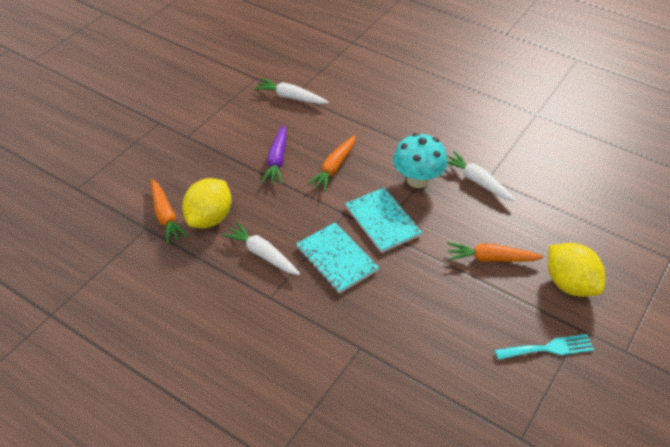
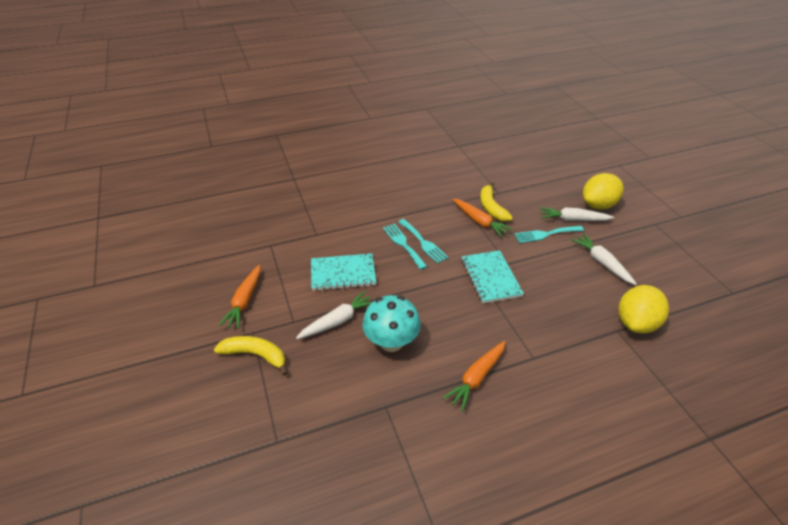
purple carrot: [262,125,287,184] = 1 -> none = 0
turquoise fork: [495,334,594,360] = 1 -> [383,224,427,270] [398,219,449,264] [514,226,584,243] = 3
yellow banana: none = 0 -> [214,336,288,376] [480,182,513,222] = 2

